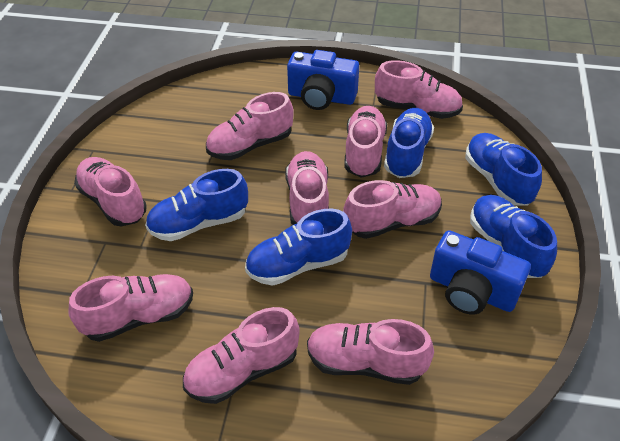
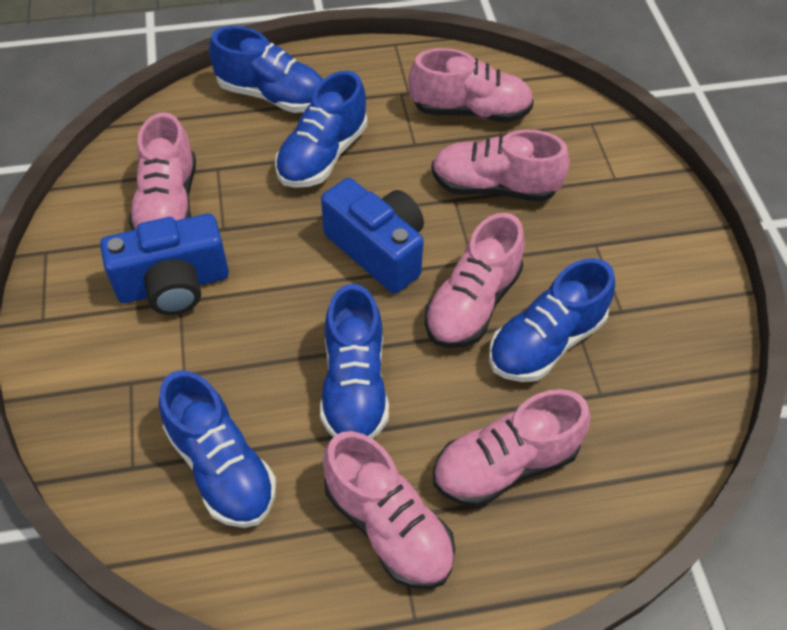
pink shoe: [68,274,193,342] [74,157,147,226] [183,307,300,404] [206,92,293,160] [285,151,329,225] [307,319,434,385] [343,180,442,239] [344,106,387,178] [375,60,463,119] = 9 -> [129,112,196,230] [323,431,455,589] [408,48,534,123] [424,213,525,348] [432,130,570,202] [433,389,590,507] = 6

